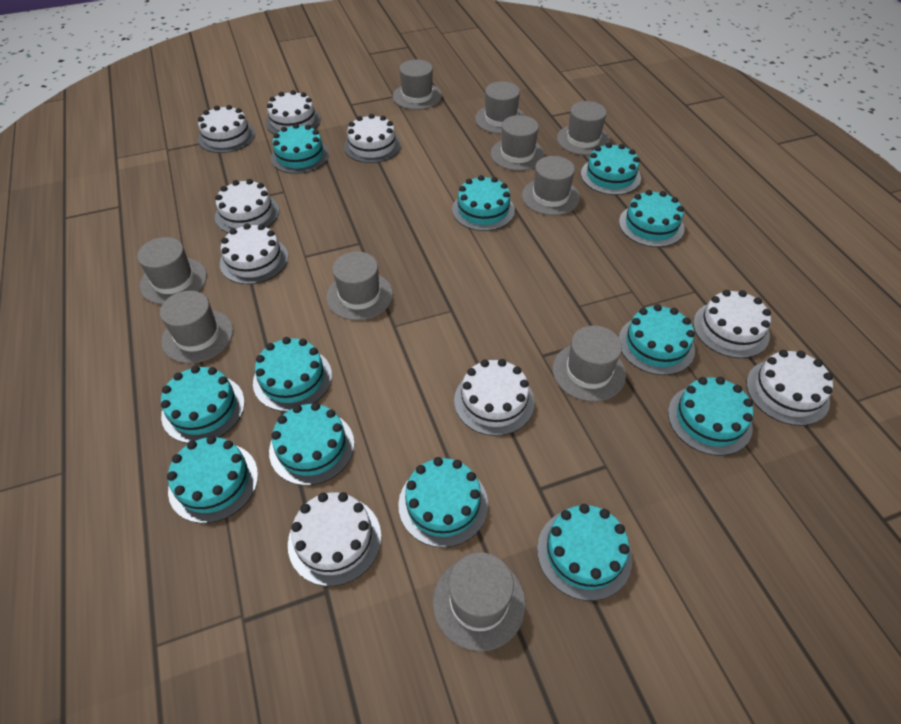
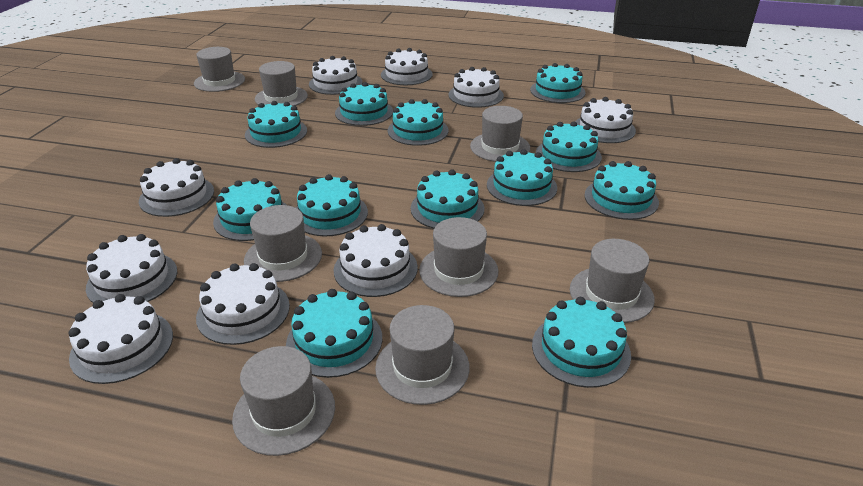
grey hat: [137,237,207,304] [160,291,233,363] [326,251,393,321] [393,59,442,110] [433,552,526,651] [475,82,525,134] [491,115,545,171] [522,156,580,215] [553,325,626,402] [557,101,610,155] = 10 -> [194,47,245,92] [232,346,335,456] [244,205,322,282] [255,61,308,106] [375,305,470,405] [419,217,498,297] [470,106,530,162] [570,239,655,323] = 8

